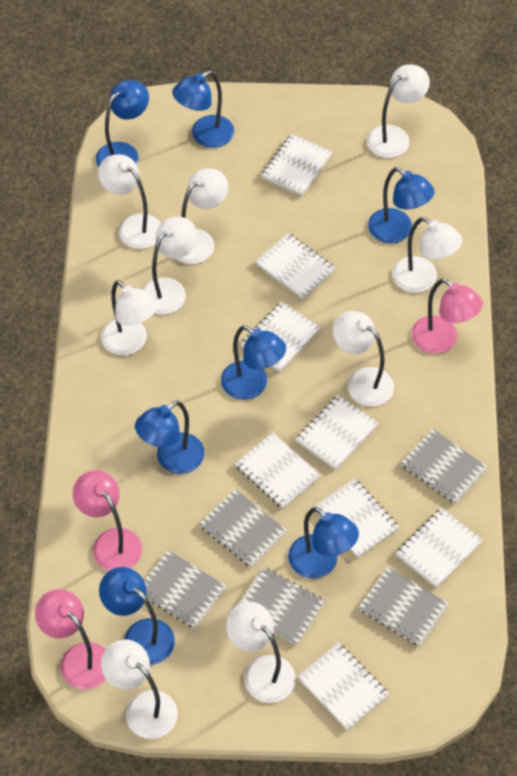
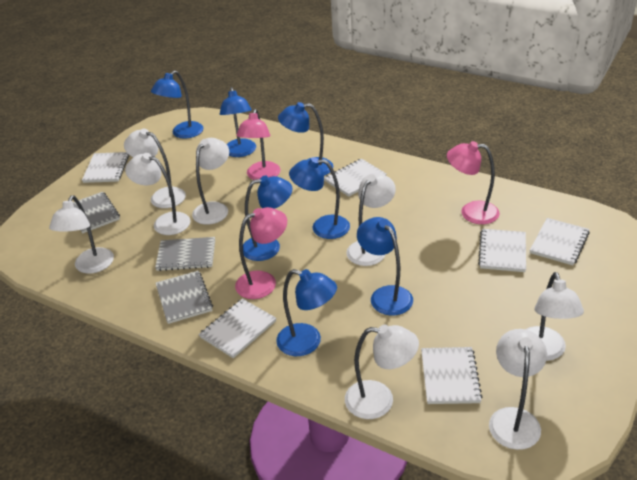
grey notebook: [144,550,227,629] [199,489,287,568] [239,567,325,645] [359,567,449,647] [401,429,487,504] = 5 -> [73,192,120,234] [155,237,215,271] [156,271,213,324] = 3
white lamp: [98,154,161,249] [101,280,158,355] [101,639,178,739] [143,217,197,315] [176,169,228,264] [226,602,296,703] [333,311,394,406] [367,64,430,158] [392,217,462,293] = 9 -> [49,195,114,274] [124,129,186,208] [125,153,190,235] [192,138,229,225] [345,325,419,419] [346,173,396,266] [489,329,547,450] [526,272,584,361] = 8
white notebook: [235,432,321,509] [241,302,321,372] [255,233,335,299] [261,134,332,196] [295,395,378,470] [298,642,389,730] [314,479,399,558] [396,508,483,588] = 8 -> [82,152,129,183] [199,298,276,358] [324,159,386,197] [421,347,482,404] [478,229,526,272] [530,218,590,265] = 6

